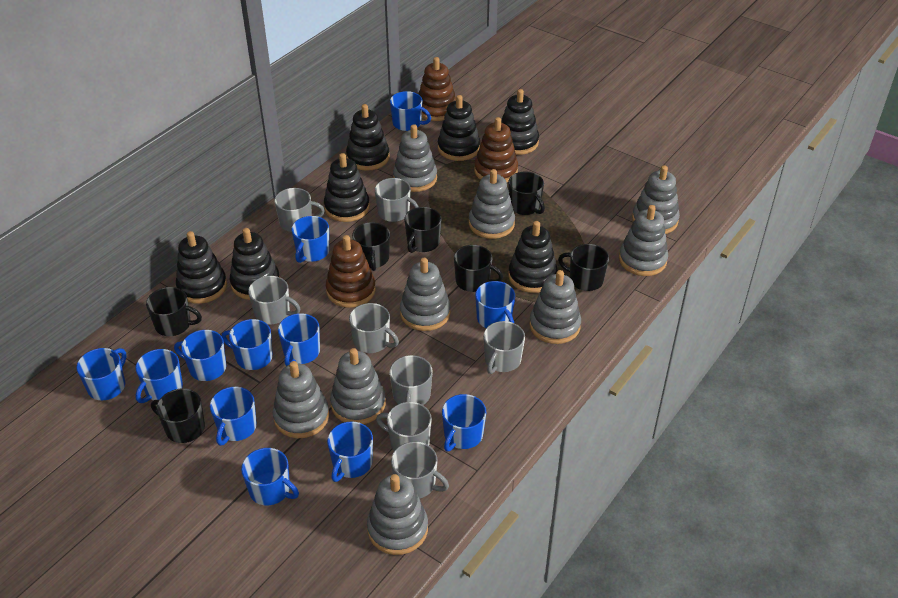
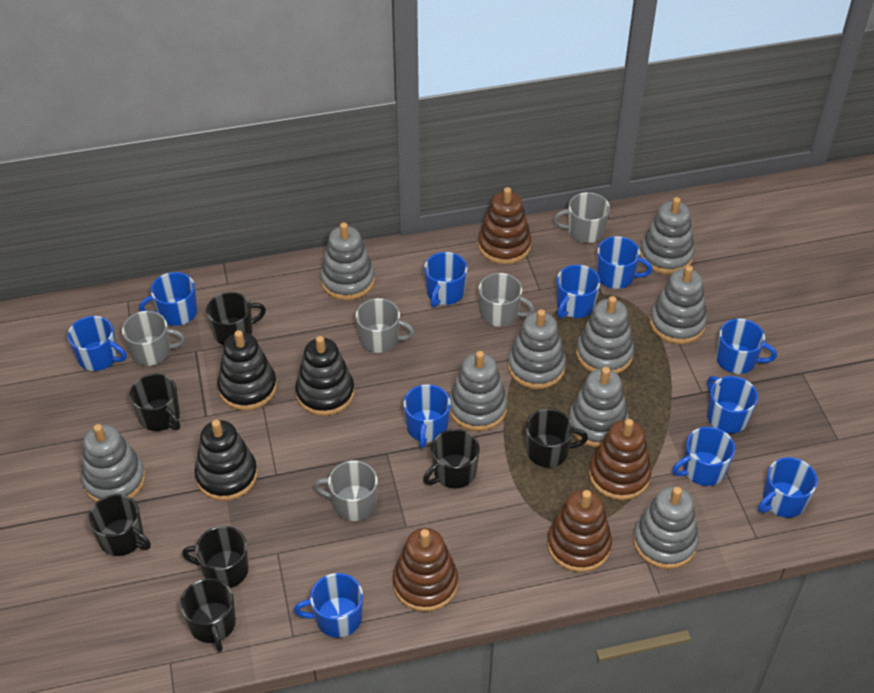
black stacking toy: [176,231,227,304] [230,228,280,300] [324,153,370,222] [346,104,390,171] [438,95,480,161] [501,89,539,155] [508,221,558,293] = 7 -> [194,419,258,501] [217,330,277,410] [295,336,355,416] = 3
blue mug: [76,348,126,400] [135,349,183,403] [174,330,227,381] [210,387,257,446] [222,319,273,370] [241,448,299,505] [278,313,320,366] [291,216,329,263] [327,421,373,482] [390,91,431,131] [442,394,486,451] [475,281,515,328] = 12 -> [68,316,127,371] [139,272,197,326] [294,573,363,638] [403,384,451,449] [424,252,467,307] [557,265,600,319] [597,236,653,289] [672,427,735,486] [707,376,758,434] [716,319,777,374] [758,457,818,518] = 11
brown stacking toy: [326,235,376,308] [419,57,456,121] [474,117,518,182] = 3 -> [393,528,458,612] [478,187,532,264] [547,489,612,572] [589,419,652,500] = 4
grey mug: [248,276,300,324] [274,188,325,232] [349,303,399,353] [375,178,419,222] [376,402,432,451] [389,355,432,405] [391,442,449,498] [483,321,525,374] = 8 -> [122,311,185,366] [314,460,378,521] [355,298,415,353] [479,273,535,327] [553,192,610,243] = 5

